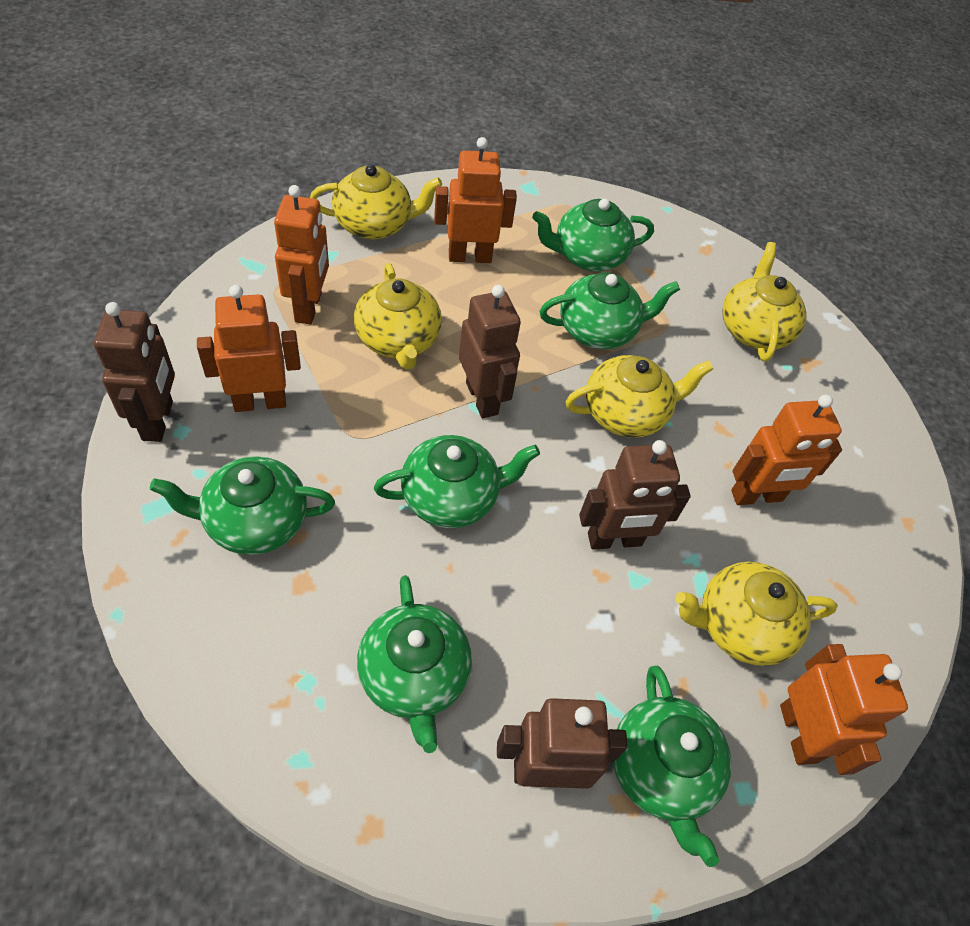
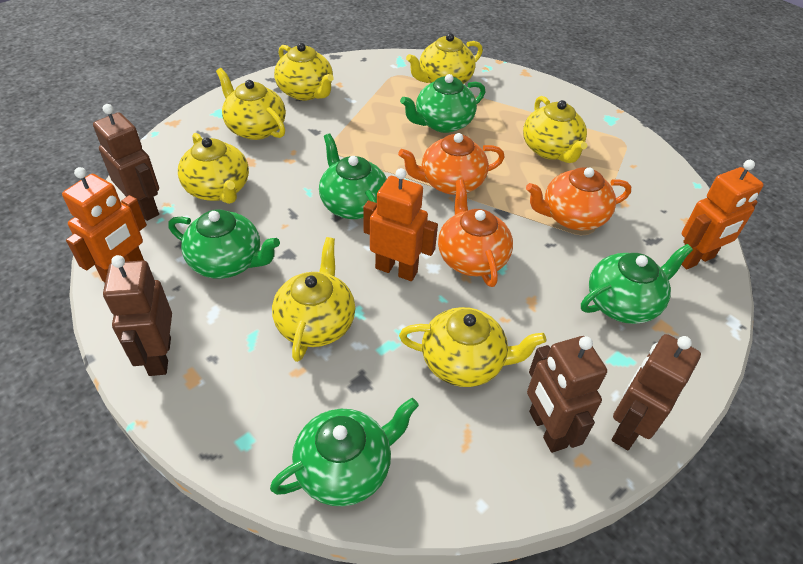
green teapot: [150,456,335,555] [357,575,472,753] [374,435,540,528] [532,198,654,271] [540,272,680,349] [613,666,732,867] = 6 -> [168,209,280,279] [270,398,419,506] [319,133,387,219] [400,74,485,133] [581,244,693,324] = 5
orange robot: [197,285,301,412] [274,185,329,325] [434,137,517,263] [731,395,842,505] [780,644,908,775] = 5 -> [62,167,147,282] [363,168,438,281] [682,160,764,269] = 3
orange teapot: none = 0 -> [398,133,505,195] [438,179,513,287] [526,167,631,231] = 3
yellow teapot: [310,164,442,240] [354,263,442,370] [565,355,713,438] [676,562,838,666] [722,242,807,361] = 5 -> [178,133,249,204] [216,68,286,140] [272,237,355,362] [274,43,334,100] [399,307,546,387] [406,33,483,84] [523,96,587,163] = 7

